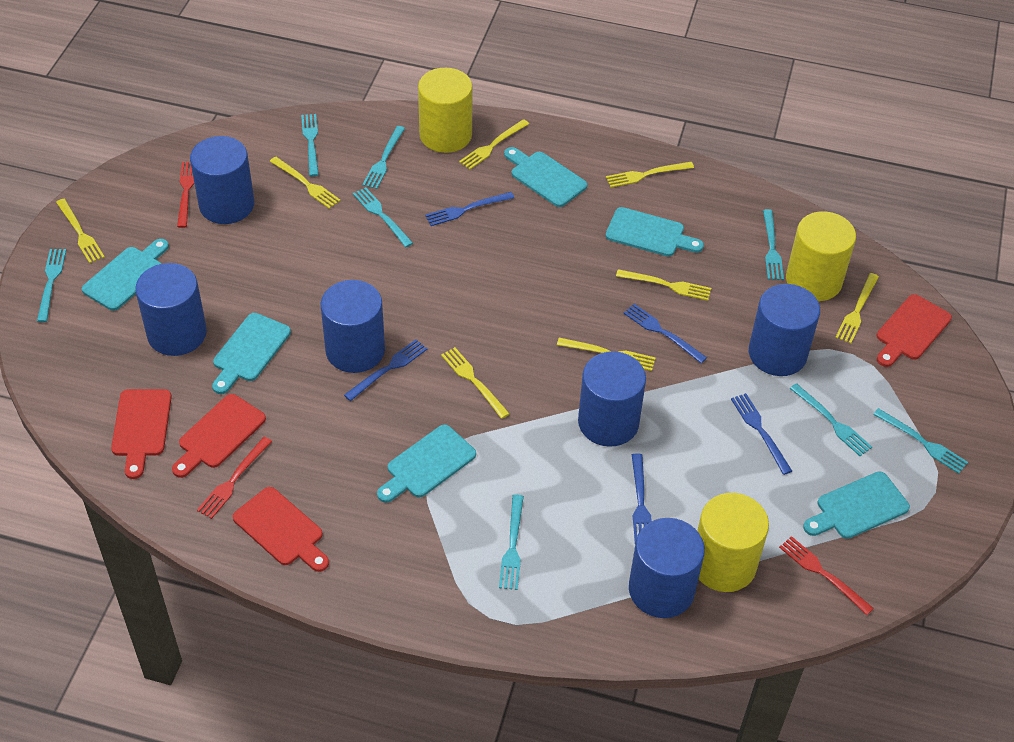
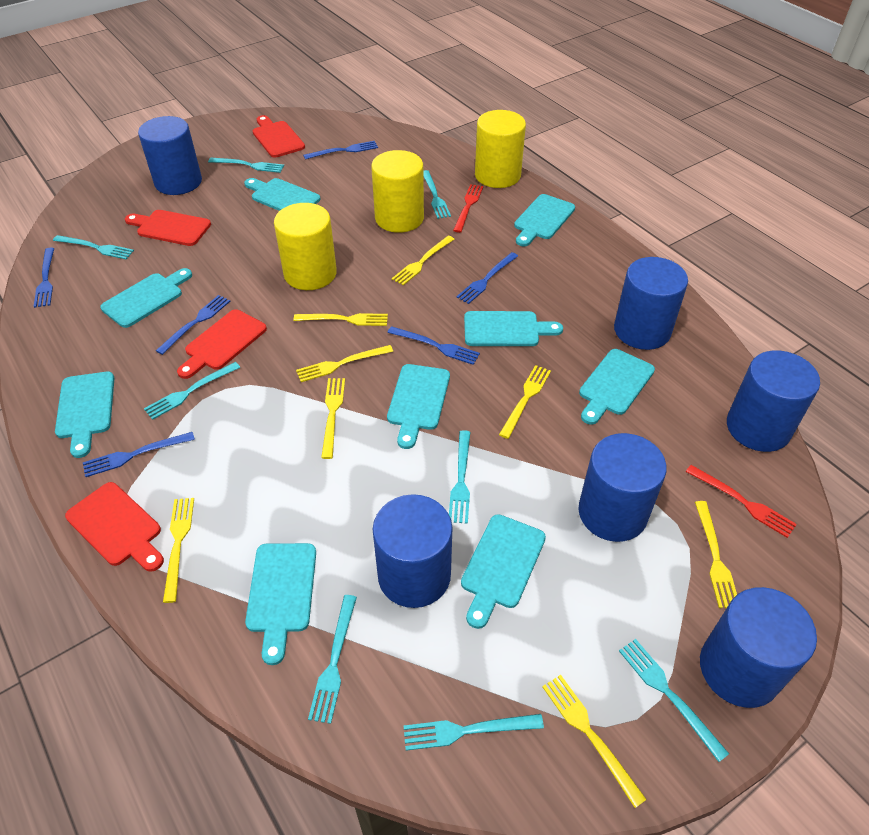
blue fork: [344,339,427,401] [425,192,514,226] [623,304,707,363] [632,453,652,544] [731,393,792,475] = 5 -> [33,248,54,308] [83,432,195,477] [156,295,230,355] [303,141,378,159] [387,326,480,365] [456,252,518,304] = 6
red fork: [177,162,194,228] [197,437,272,519] [779,536,874,615] = 3 -> [453,184,483,233] [686,465,797,538] = 2
turquoise cutting board: [82,239,169,311] [212,313,291,394] [377,425,476,503] [504,147,587,207] [606,207,704,257] [803,472,910,539] = 6 -> [55,372,114,458] [100,268,192,328] [244,178,320,211] [245,543,316,665] [387,364,450,449] [461,514,546,629] [464,311,563,346] [514,194,575,246] [579,349,655,425] = 9

